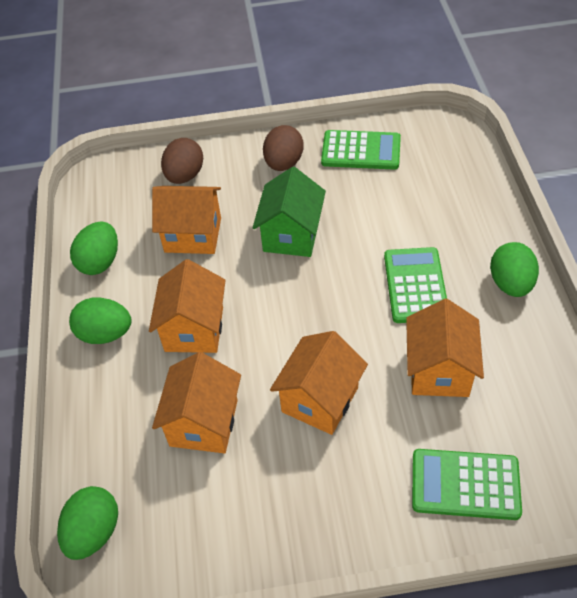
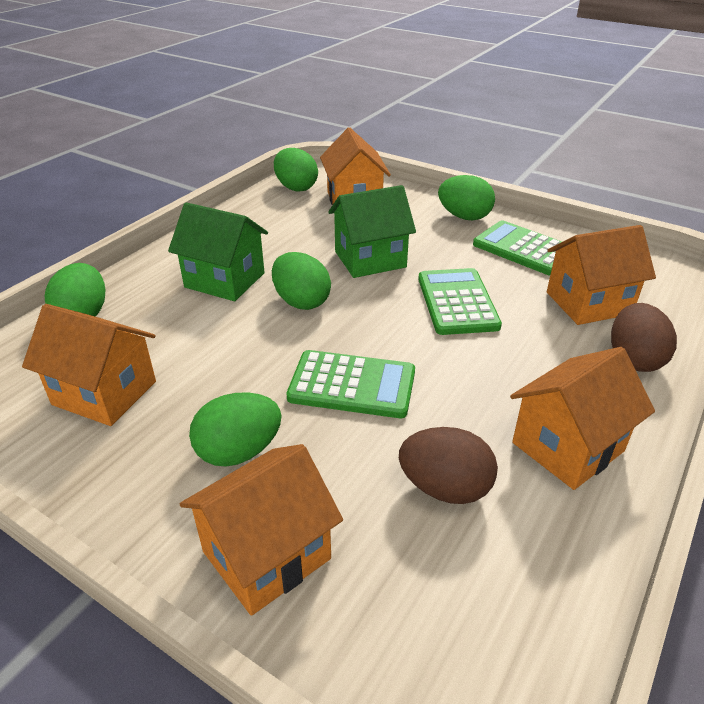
green egg: [57,486,118,560] [69,298,132,344] [70,222,118,275] [490,242,539,297] = 4 -> [45,263,105,316] [189,392,282,467] [272,252,331,310] [274,148,318,192] [438,175,495,220] = 5
green house: [252,167,326,257] = 1 -> [168,202,268,301] [328,185,416,278] = 2

